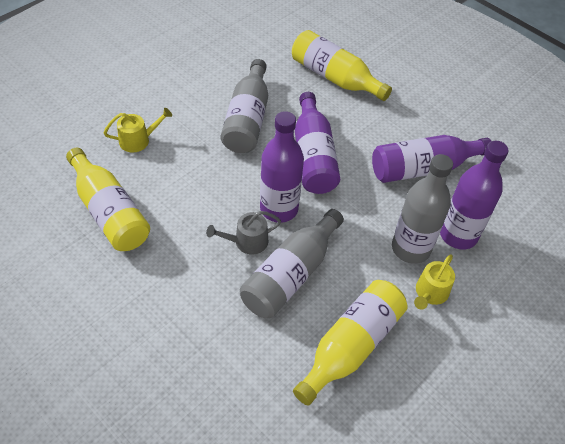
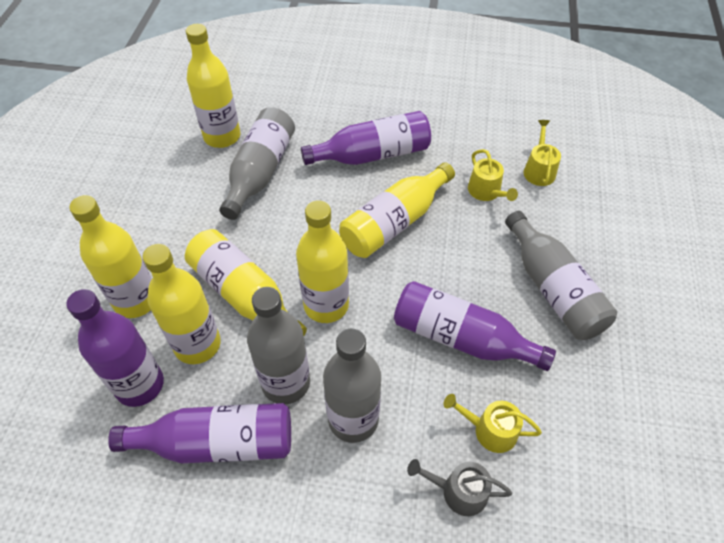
grey bottle: [221,59,268,153] [240,209,344,318] [392,154,453,264] = 3 -> [219,107,295,220] [247,287,310,404] [323,328,381,443] [505,211,617,340] = 4
yellow bottle: [66,148,150,251] [292,30,392,101] [293,280,407,406] = 3 -> [69,195,152,318] [143,244,221,364] [185,229,307,336] [186,24,240,148] [296,200,349,323] [339,162,455,258] = 6
yellow watering can: [104,108,172,152] [414,255,455,310] = 2 -> [443,394,542,453] [468,149,518,201] [524,120,561,186] = 3

